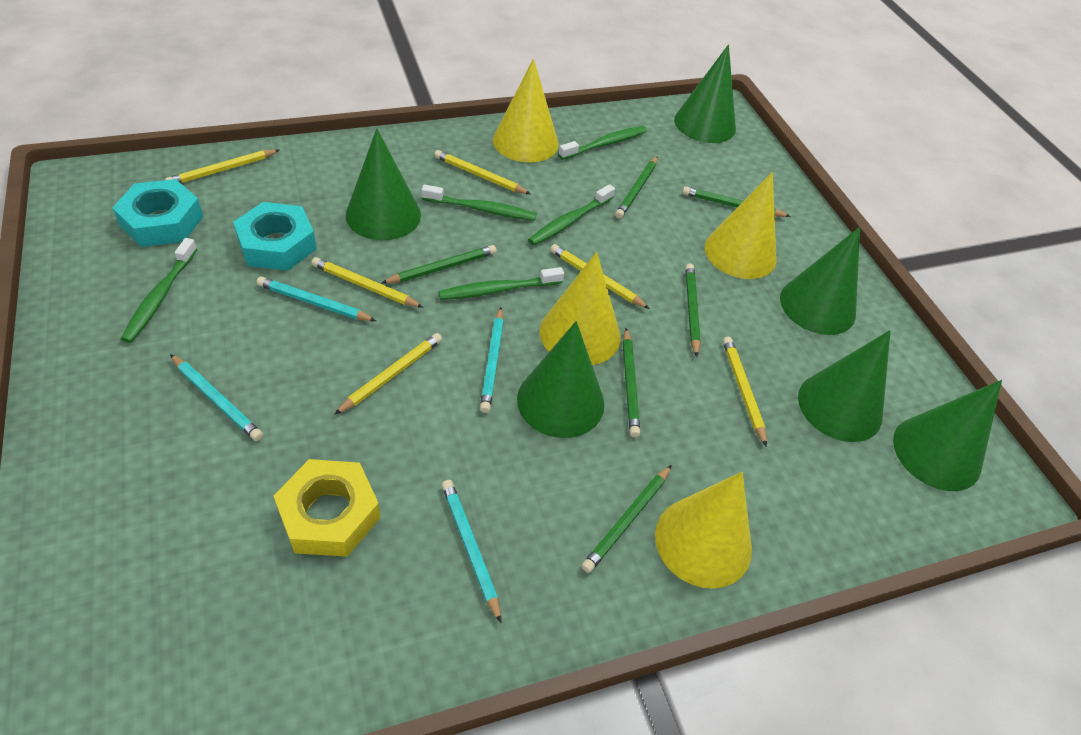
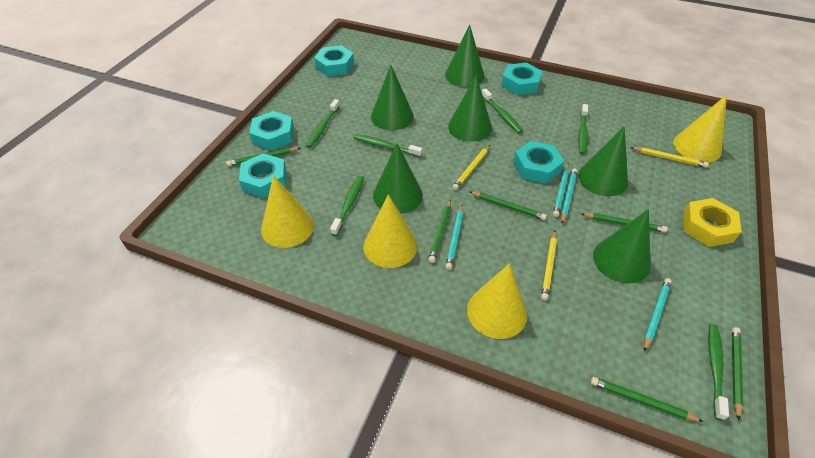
green toothbrush: [121,238,197,343] [421,184,537,221] [439,267,564,300] [528,184,615,245] [558,126,647,160] = 5 -> [306,99,340,148] [330,176,364,236] [354,134,423,157] [482,89,523,133] [578,104,588,155] [708,324,729,420] = 6
turquoise nut: [112,179,203,247] [233,202,317,271] = 2 -> [239,153,287,198] [249,111,294,151] [314,45,354,76] [502,63,542,95] [513,141,564,184] = 5
yellow pencil: [165,149,279,183] [312,257,424,308] [334,333,442,415] [435,150,530,194] [550,244,650,309] [723,337,767,447] = 6 -> [452,145,490,190] [541,231,557,301] [630,147,709,168] = 3

